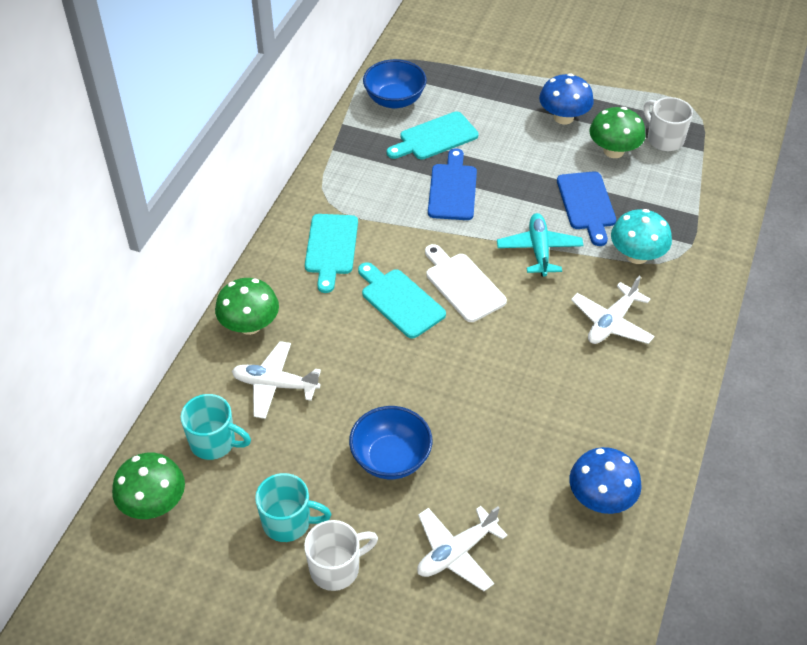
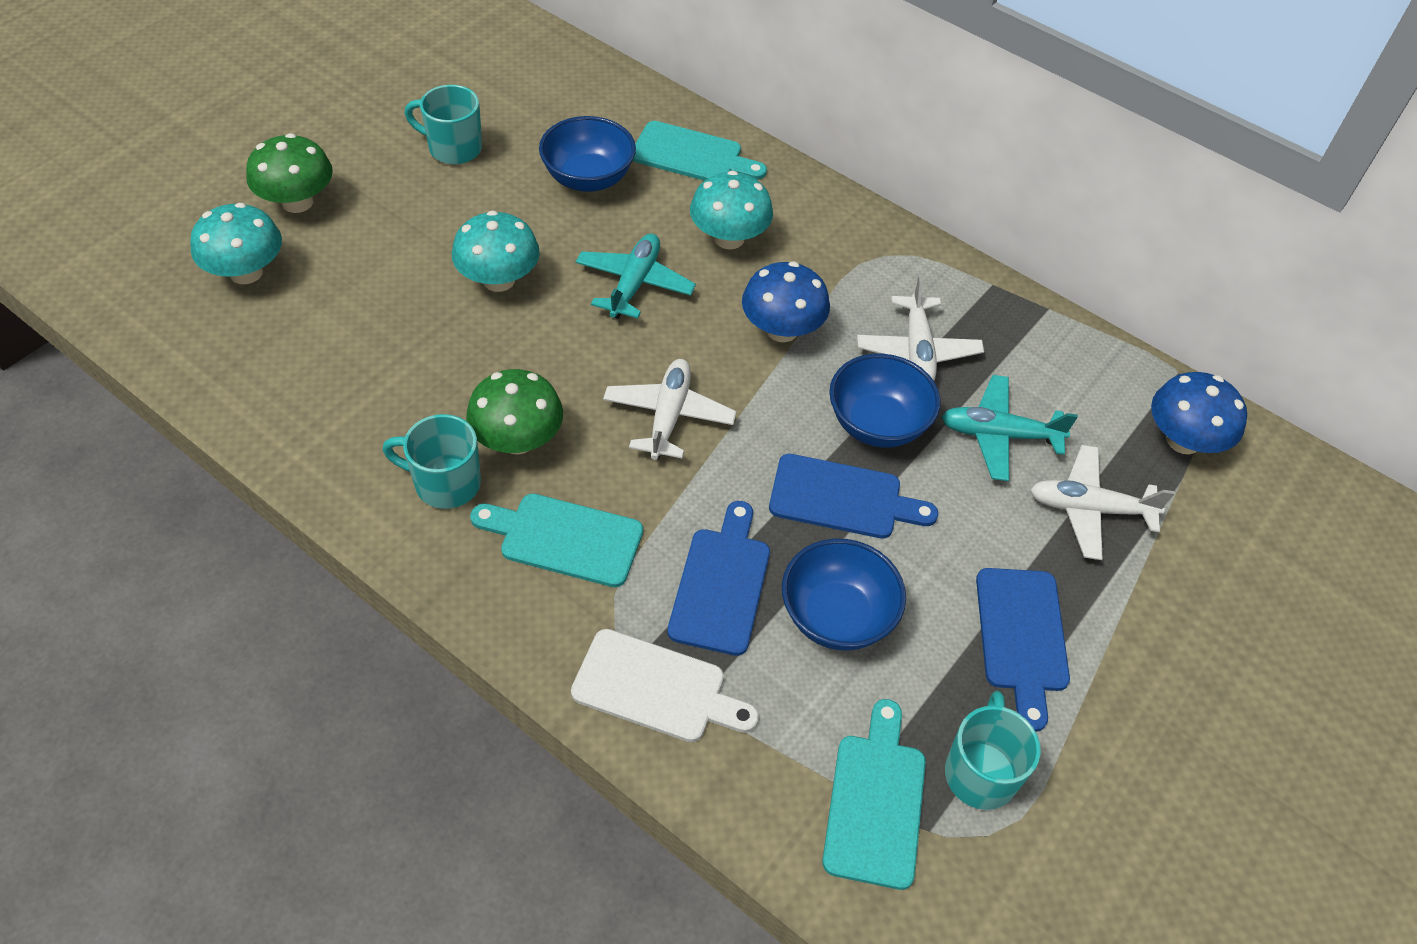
blue bowl: [349,406,432,479] [363,59,427,108] = 2 -> [539,116,636,192] [782,538,906,651] [829,354,941,448] = 3
blue cutting board: [428,148,477,220] [557,171,616,246] = 2 -> [667,501,770,656] [769,454,938,539] [976,568,1070,732] = 3
green mushroom: [112,453,185,519] [215,278,279,335] [589,107,646,158] = 3 -> [246,133,333,213] [466,369,563,455] = 2
turquoise mug: [181,394,251,460] [255,473,331,542] = 2 -> [383,414,481,509] [404,85,482,164] [945,691,1041,810] = 3
turquoise mushroom: [611,209,672,264] = 1 -> [190,203,282,284] [452,211,540,292] [690,171,773,249] = 3
turquoise plane: [497,213,583,276] = 1 -> [576,234,696,319] [941,375,1078,481] = 2
white mug: [304,520,378,591] [643,97,693,151] = 2 -> none = 0

